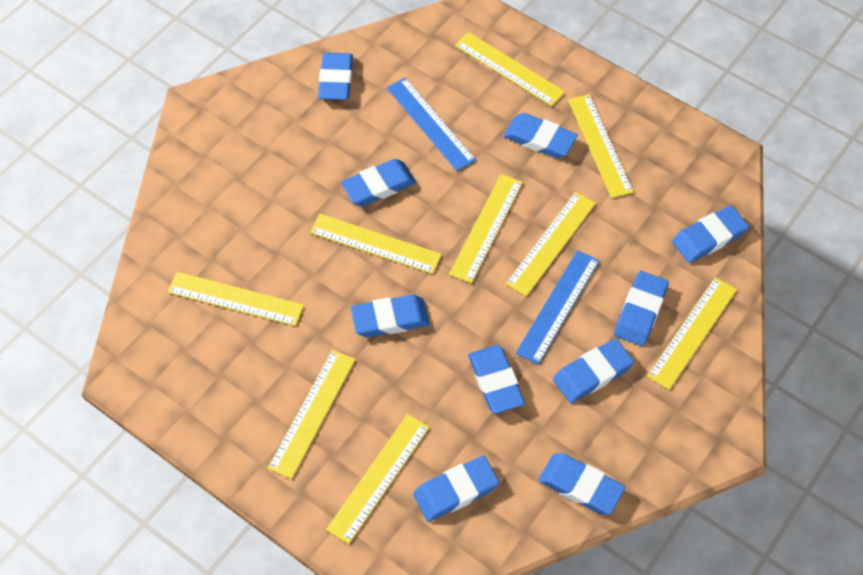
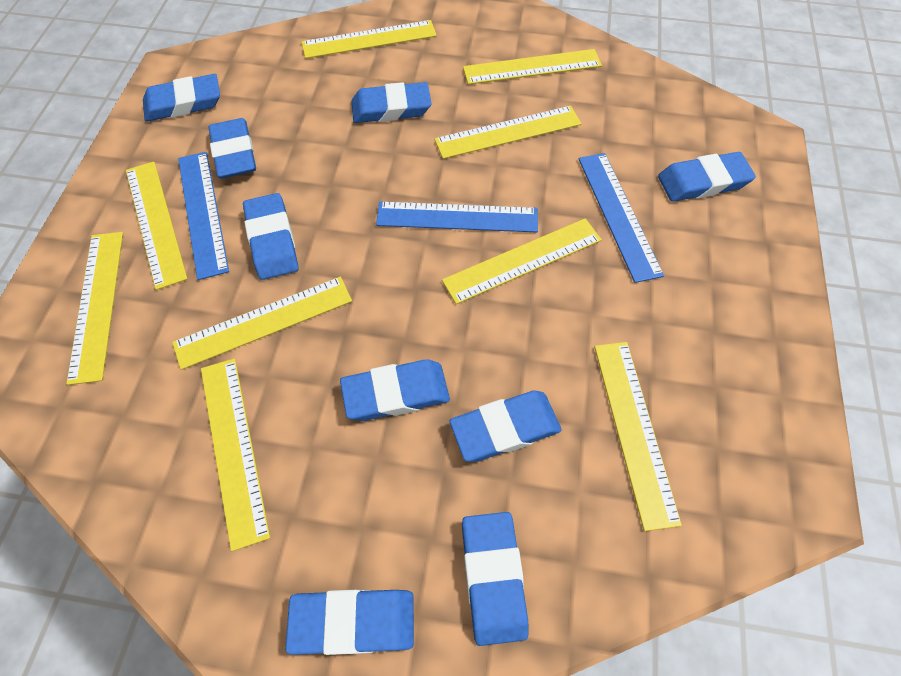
blue eraser: [318,52,353,100] [341,159,416,206] [351,295,430,337] [413,456,499,522] [468,345,525,414] [503,113,578,158] [539,453,625,515] [553,339,634,403] [614,271,669,346] [672,205,749,263] = 10 -> [143,74,220,122] [208,118,256,178] [243,193,298,280] [285,589,414,655] [340,359,450,421] [351,82,431,123] [450,390,562,462] [462,512,529,646] [658,152,756,202] = 9
blue ruler: [387,77,476,171] [516,250,599,365] = 2 -> [178,152,229,280] [376,201,538,232] [579,153,664,283] = 3

